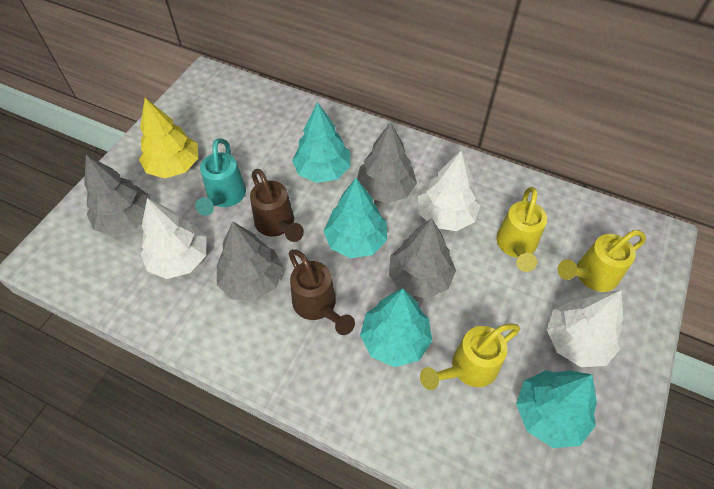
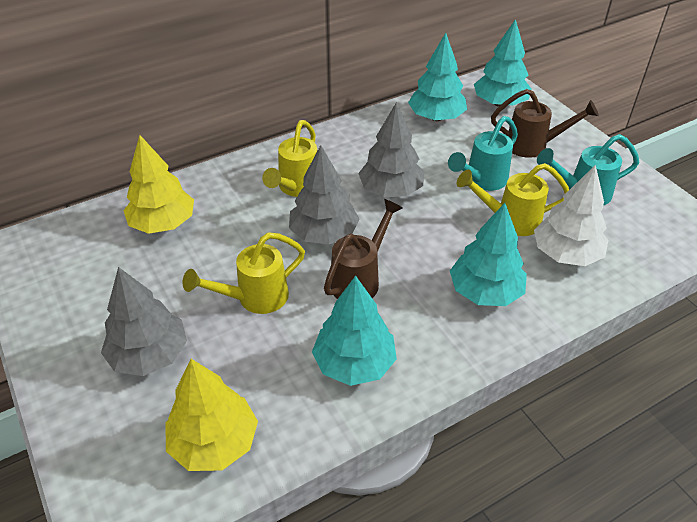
grey tree: [84,155,150,236] [217,222,284,301] [357,122,417,203] [389,218,456,299] = 4 -> [101,267,187,376] [289,145,359,244] [358,102,424,197] = 3
turquoise watering can: [195,138,246,216] = 1 -> [448,116,518,191] [537,134,639,206] = 2
white tree: [140,198,207,279] [418,151,480,231] [546,290,623,367] = 3 -> [534,165,608,266] = 1
yellow tree: [139,98,198,178] = 1 -> [123,135,194,234] [165,359,258,471] = 2

